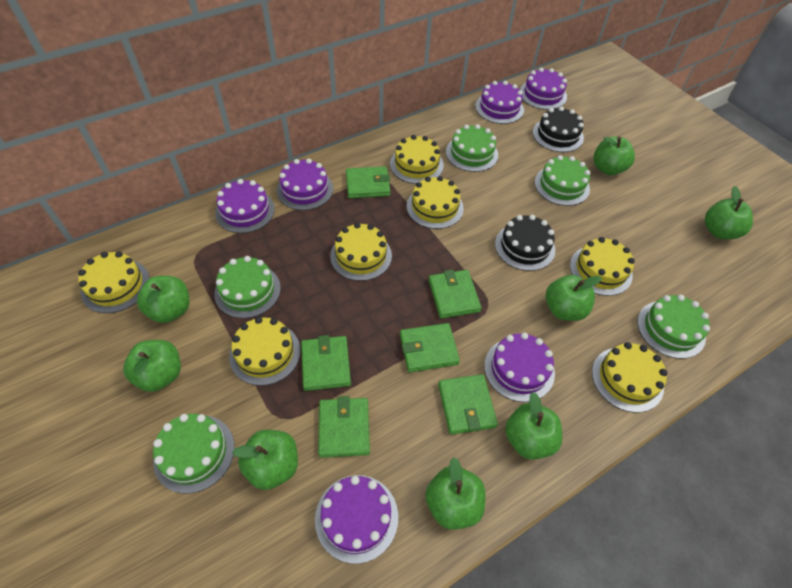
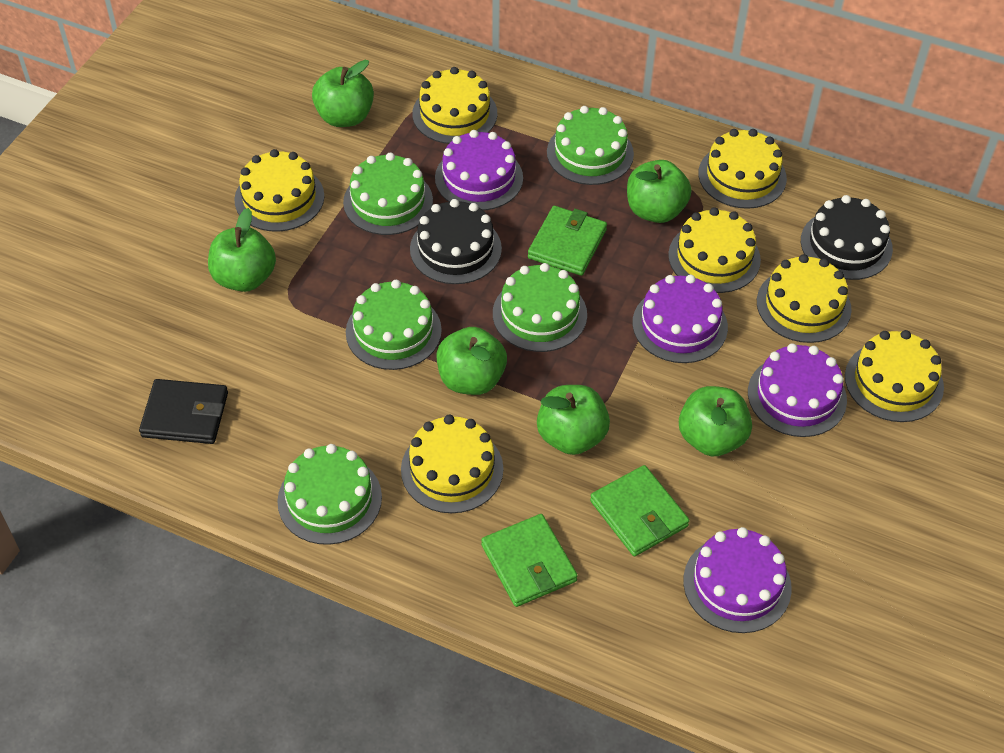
black wallet: none = 0 -> [139,379,228,444] = 1
green apple: [123,340,181,392] [137,276,190,323] [232,430,298,490] [426,457,486,530] [505,392,562,460] [546,275,602,321] [593,136,635,175] [705,186,753,239] = 8 -> [208,208,276,292] [312,60,374,127] [437,327,507,395] [537,385,610,455] [627,160,691,223] [679,386,752,456] = 6
green wallet: [301,335,351,391] [318,396,370,458] [346,166,390,198] [400,323,460,372] [429,270,482,319] [438,374,498,435] = 6 -> [481,514,578,607] [528,206,607,276] [590,465,690,556] = 3
purple cake: [215,179,275,233] [276,159,333,210] [315,475,398,564] [475,81,524,124] [484,332,555,402] [520,68,567,110] = 6 -> [435,130,523,210] [632,275,728,363] [683,527,792,633] [748,343,847,437] = 4

